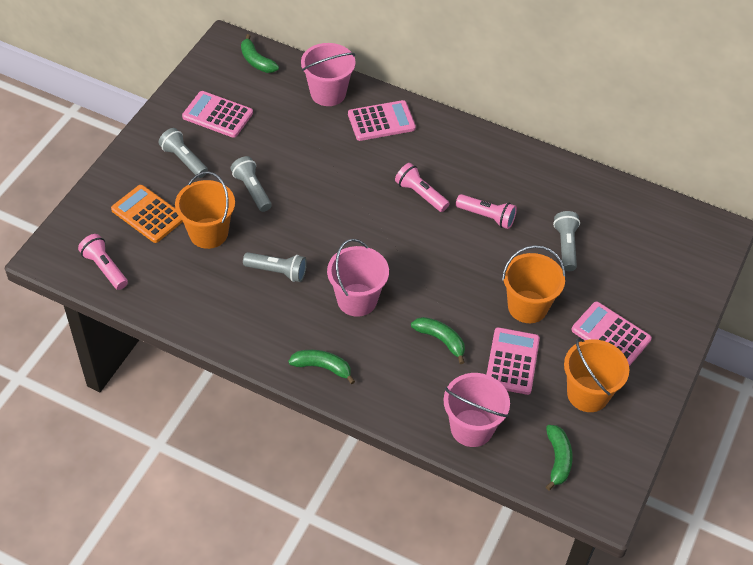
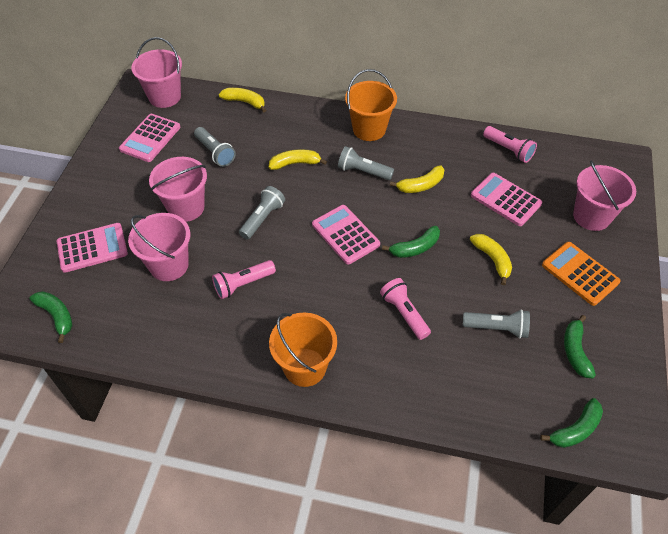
orange bucket: [175,171,235,249] [502,245,566,323] [564,338,629,412] = 3 -> [269,312,337,387] [345,69,397,141] = 2
pink bucket: [301,43,356,106] [327,239,389,317] [444,373,510,447] = 3 -> [128,213,190,281] [131,37,182,108] [149,157,207,222] [573,160,636,231] = 4
yellow banana: none = 0 -> [219,88,266,112] [269,149,327,170] [390,165,444,193] [470,234,512,285] = 4

